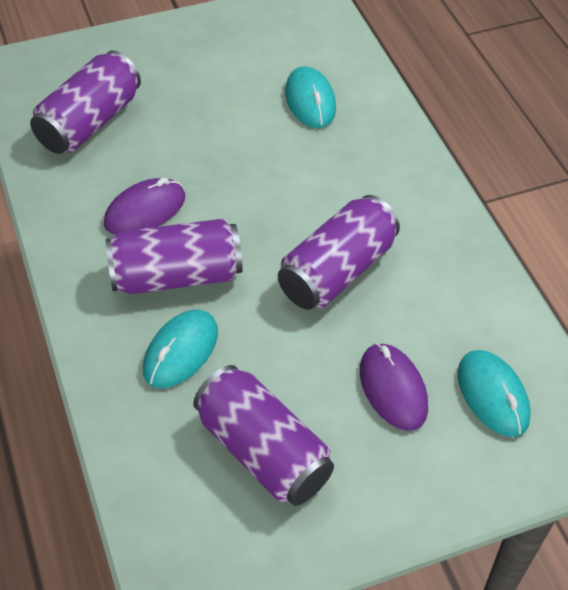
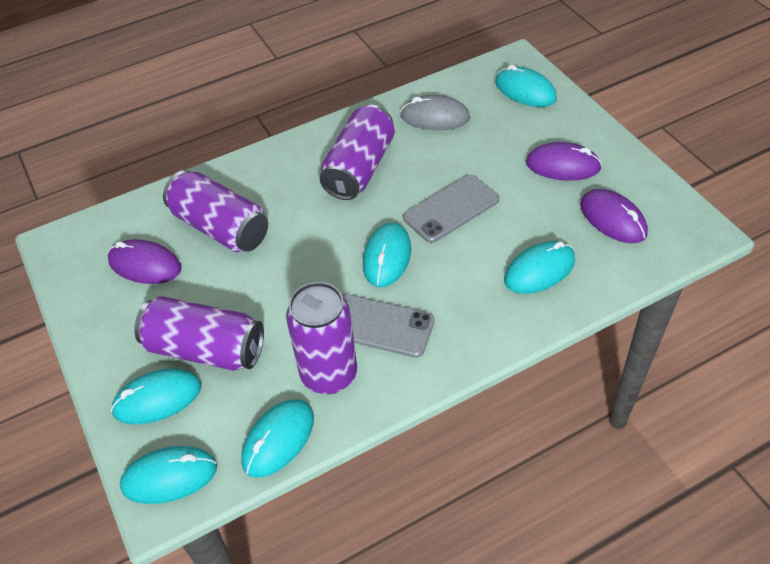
grey mouse: none = 0 -> [400,95,470,130] = 1
grey phone: none = 0 -> [342,294,434,358] [403,175,499,243] = 2
purple mouse: [104,178,185,235] [360,343,428,431] = 2 -> [108,239,181,284] [526,142,602,181] [580,189,648,243] = 3
turquoise mouse: [143,310,218,388] [285,66,336,128] [458,350,531,437] = 3 -> [111,369,201,424] [120,446,217,504] [241,399,314,478] [363,223,411,287] [495,65,557,107] [504,241,575,294] = 6

